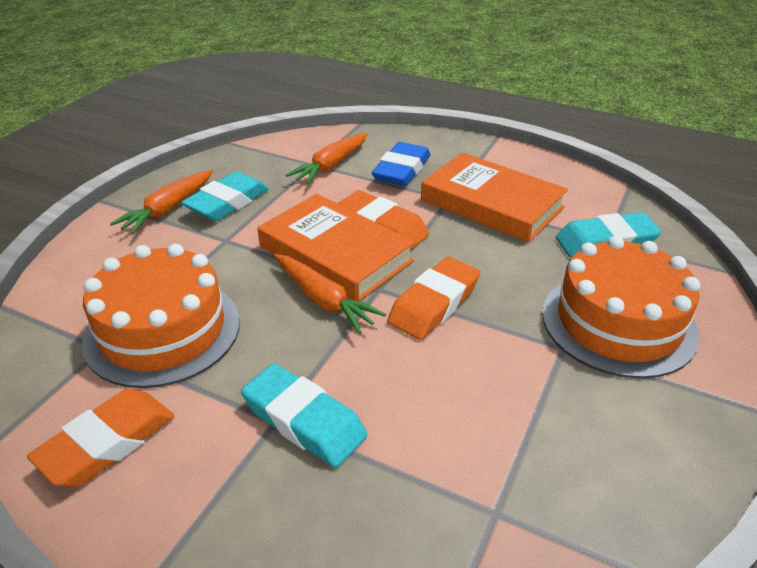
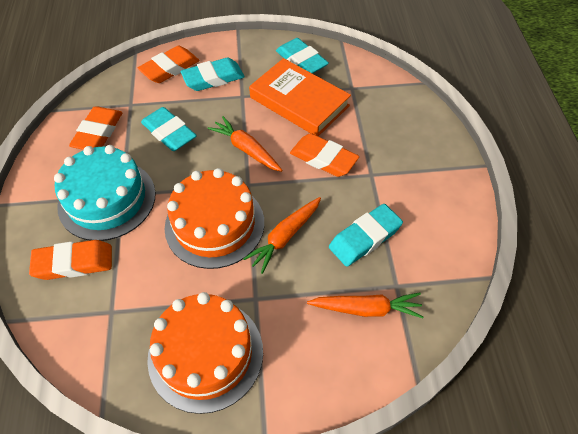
blue eraser: [372,142,431,186] = 1 -> none = 0
orange book: [257,194,415,301] [421,152,568,242] = 2 -> [249,58,351,136] = 1
orange eraser: [27,388,175,487] [338,190,429,250] [387,257,480,340] = 3 -> [29,240,112,280] [69,106,122,150] [138,46,199,83] [290,133,359,177] = 4
turquoise cake: none = 0 -> [54,145,156,241] = 1
turquoise eraser: [181,171,269,221] [241,364,367,467] [556,213,661,258] = 3 -> [141,107,197,151] [181,58,244,91] [276,38,329,74] [329,204,403,267] = 4

